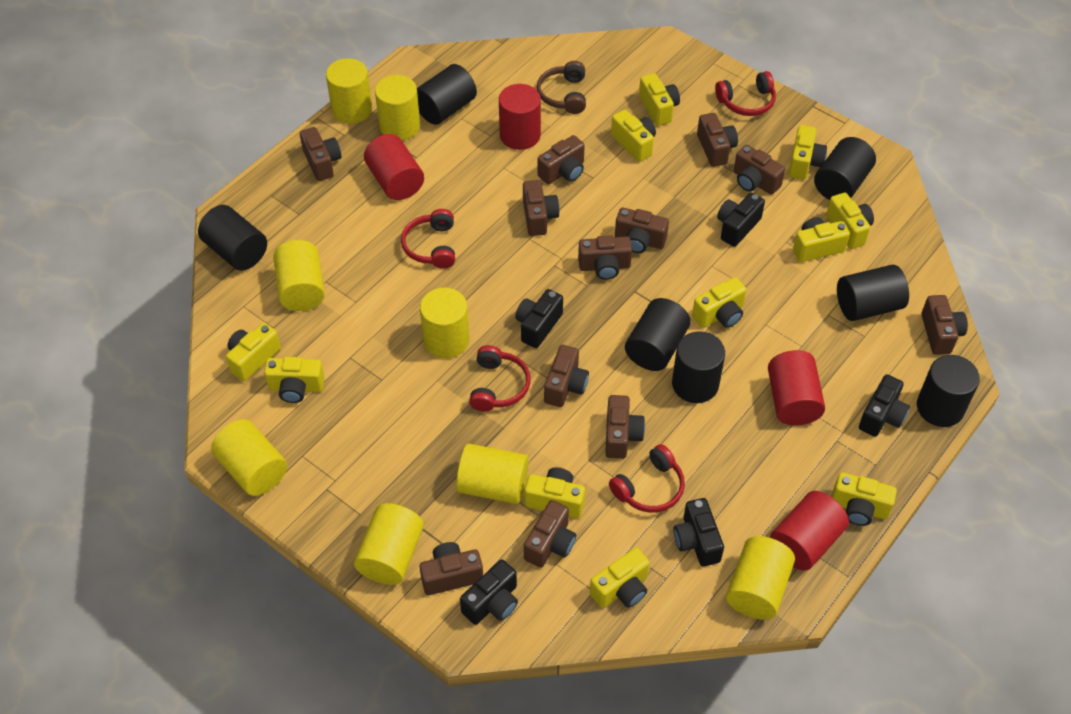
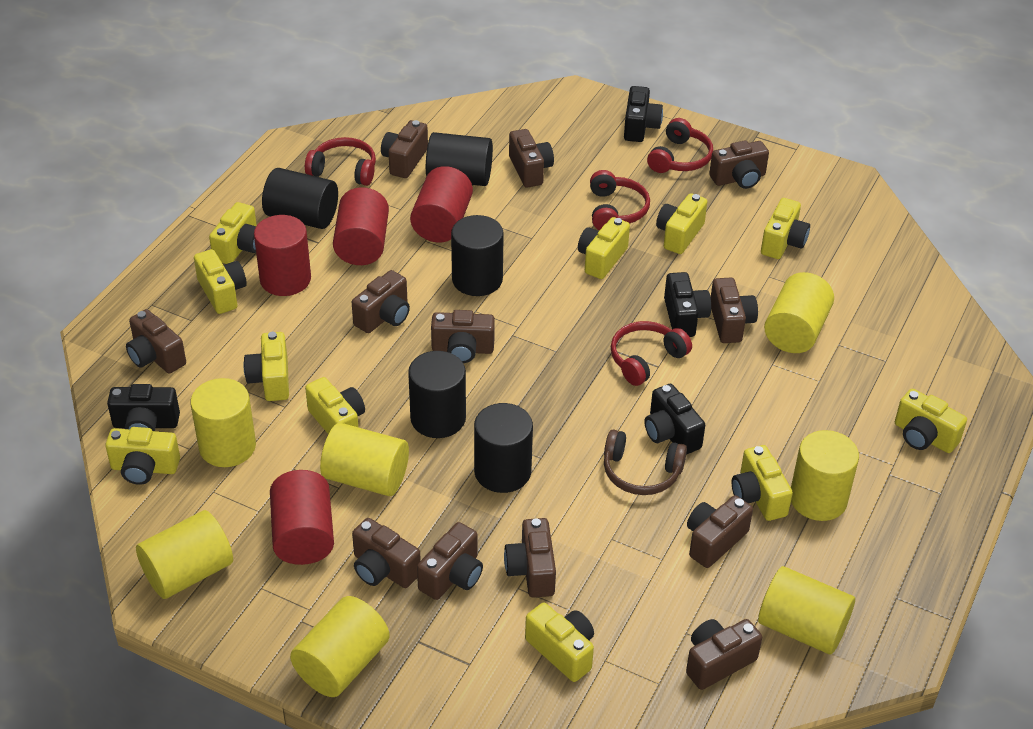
black camera: [460,560,518,625] [515,289,563,348] [673,498,724,567] [717,192,765,247] [859,374,910,437] = 5 -> [107,384,180,431] [624,86,663,142] [644,384,705,455] [664,272,711,337] = 4
black cylinder: [198,205,267,271] [417,64,477,125] [625,298,691,371] [672,331,725,403] [814,137,876,200] [837,265,909,321] [917,355,980,427] = 7 -> [262,168,338,229] [408,351,466,438] [426,132,493,186] [451,215,504,296] [474,403,533,493] = 5
yellow cylinder: [211,419,287,496] [273,240,325,311] [326,58,372,124] [354,503,424,585] [375,75,420,140] [420,288,469,358] [456,444,529,504] [726,536,795,620] = 8 -> [136,510,233,599] [191,378,256,467] [290,596,390,697] [320,423,409,496] [758,566,855,654] [764,272,834,353] [791,430,859,521] = 7

